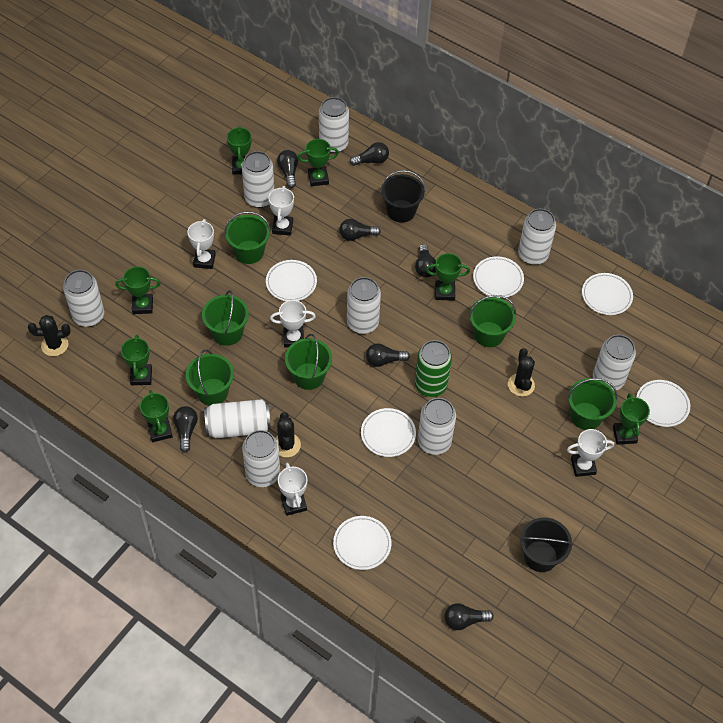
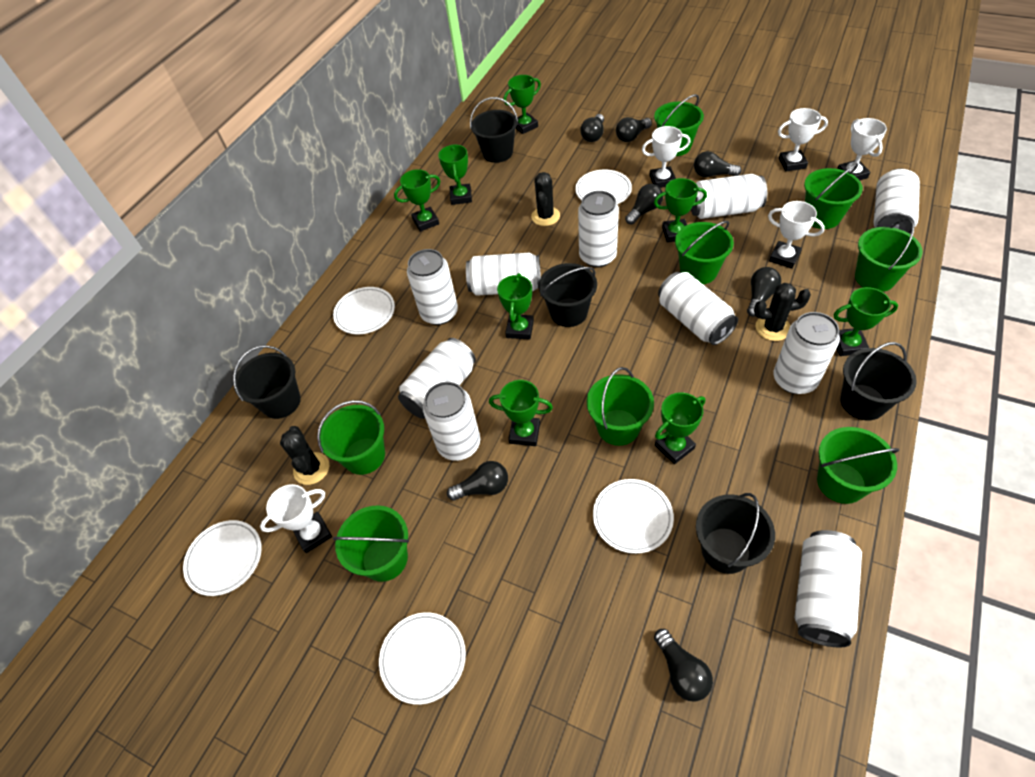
black bucket: [380,170,425,223] [519,517,573,572] = 2 -> [233,345,301,419] [470,97,518,163] [539,263,597,327] [696,493,775,574] [840,342,917,420] = 5
green bucket: [186,350,234,406] [202,290,249,346] [224,211,271,264] [285,334,332,390] [469,295,516,347] [567,378,617,430] = 6 -> [317,400,385,475] [333,505,409,582] [587,367,654,446] [654,94,704,156] [675,221,734,284] [804,163,863,229] [817,427,899,504] [855,218,923,292] = 8
green can: [415,340,452,397] = 1 -> none = 0
green trophy: [115,266,161,314] [121,335,152,385] [140,390,173,442] [227,126,252,174] [297,139,339,186] [426,253,470,300] [613,393,650,445] = 7 -> [394,169,440,232] [438,145,472,205] [489,380,553,446] [497,273,534,340] [504,75,541,134] [654,178,707,242] [655,392,705,464] [834,287,898,356] = 8
white can: [63,270,104,327] [204,399,271,438] [242,151,274,208] [242,430,280,487] [319,97,349,153] [347,277,381,334] [418,398,456,455] [518,209,556,265] [593,335,636,391] = 9 -> [398,338,476,419] [407,249,458,325] [423,382,480,461] [466,253,541,296] [578,191,619,267] [658,272,738,345] [691,174,767,219] [773,312,840,394] [795,530,862,647] [873,168,920,234] = 10
white plate: [266,260,317,301] [333,516,391,570] [361,408,416,457] [473,256,524,298] [582,273,633,315] [636,380,690,427] = 6 -> [183,520,262,596] [333,287,395,334] [379,612,466,705] [575,170,632,204] [593,479,674,554] = 5

